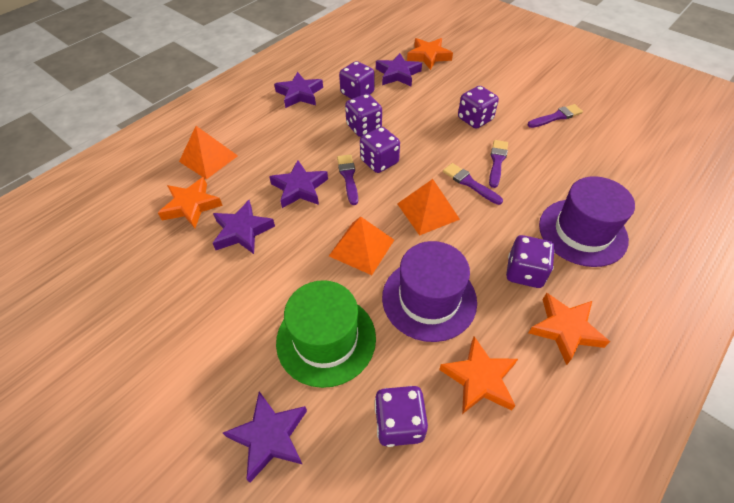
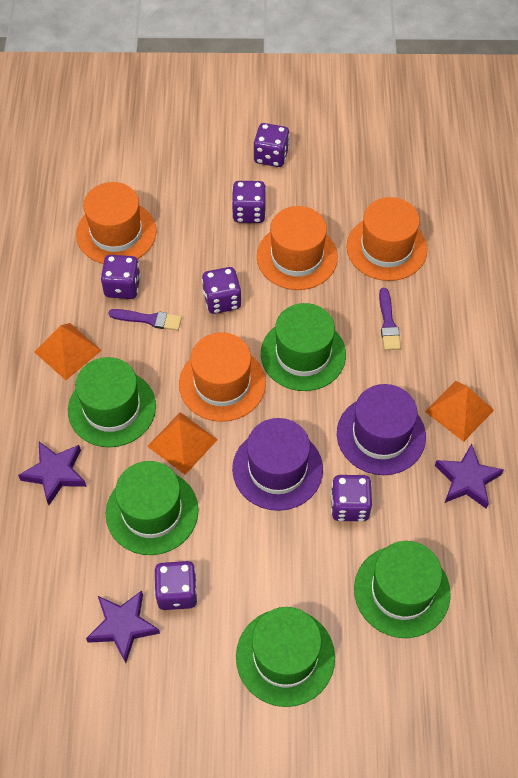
green hat: [276,280,376,388] = 1 -> [68,357,156,447] [106,461,199,555] [236,607,335,707] [261,303,346,391] [354,541,451,638] = 5
orange hat: none = 0 -> [76,182,157,264] [179,332,266,422] [257,206,338,290] [346,197,428,281] = 4
orange star: [158,177,223,228] [407,38,453,70] [439,336,518,414] [529,293,610,365] = 4 -> none = 0
purple brush: [337,154,358,205] [443,163,503,205] [489,140,508,188] [527,104,583,128] = 4 -> [108,309,182,331] [379,288,401,350] = 2
purple star: [213,200,275,254] [223,391,307,482] [269,160,328,208] [274,72,323,108] [376,53,422,87] = 5 -> [18,442,87,505] [86,591,160,663] [435,444,504,509] = 3

